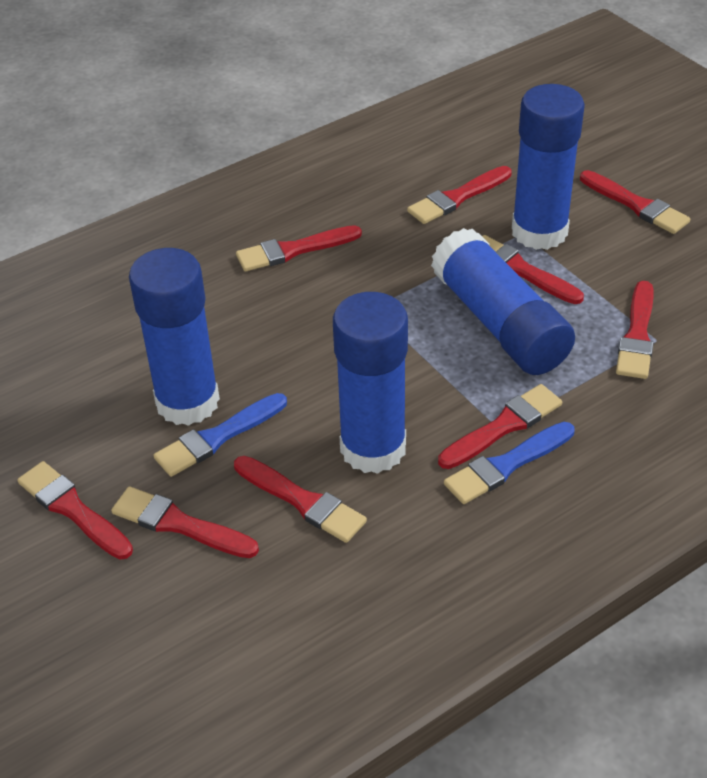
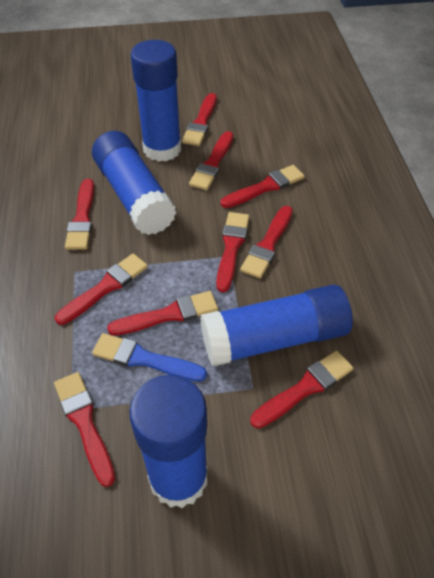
blue brush: [153,393,287,477] [444,422,574,504] = 2 -> [92,333,207,382] = 1
red brush: [17,461,133,560] [111,487,259,558] [234,456,367,543] [236,225,362,271] [407,166,512,224] [438,384,562,469] [482,235,584,304] [580,170,690,234] [616,281,654,379] = 9 -> [54,372,115,487] [55,253,148,325] [65,179,94,250] [107,291,218,336] [182,93,217,146] [189,131,233,190] [216,212,250,292] [221,165,305,208] [240,206,293,278] [250,350,354,428] = 10

